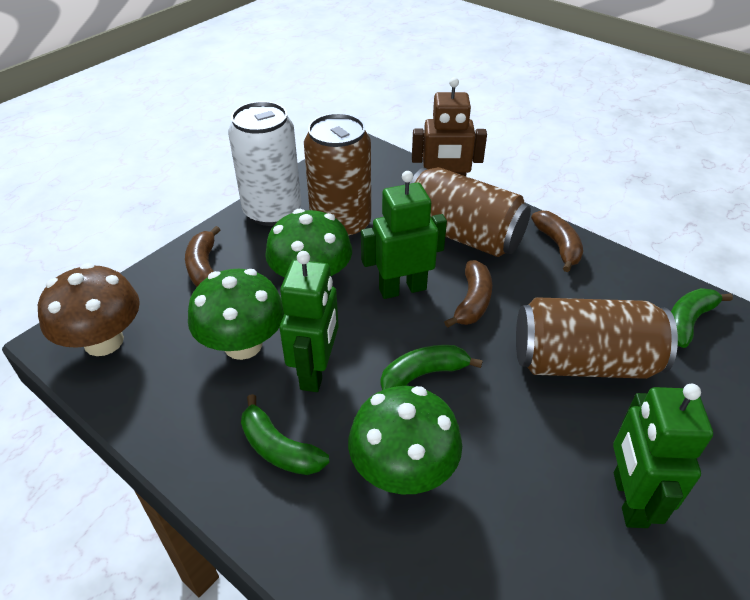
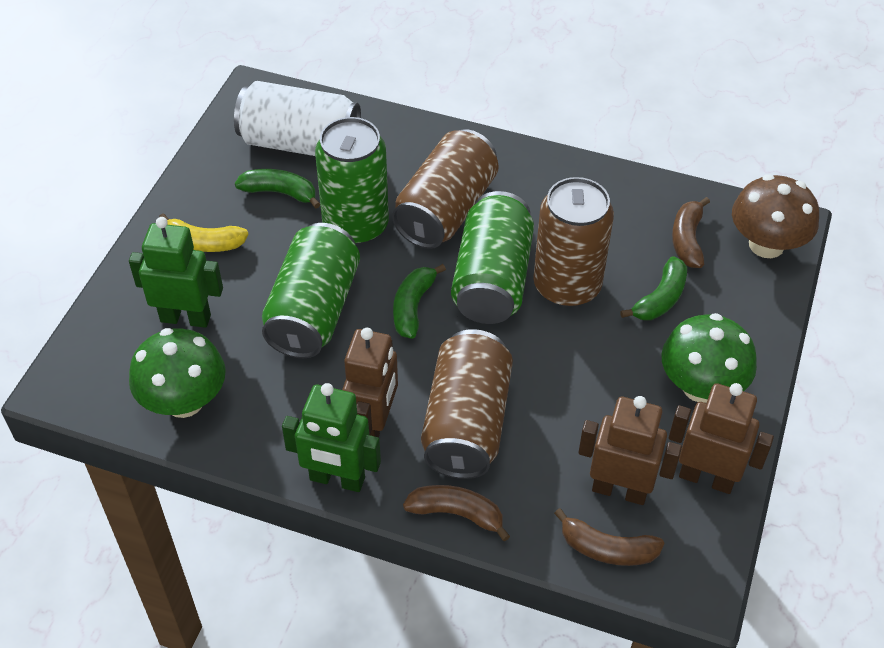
brown robot: [412,77,487,176] = 1 -> [342,328,398,438] [578,396,682,505] [669,383,774,494] = 3
green can: none = 0 -> [262,223,360,358] [315,117,389,245] [451,191,534,324] = 3
green mushroom: [188,269,284,360] [265,209,352,277] [348,386,462,494] = 3 -> [129,328,226,418] [661,313,757,403] = 2
green robot: [280,251,339,392] [361,171,447,299] [613,384,713,528] = 3 -> [129,217,223,328] [282,383,381,492] = 2
yellow banana: none = 0 -> [159,213,248,252] = 1

